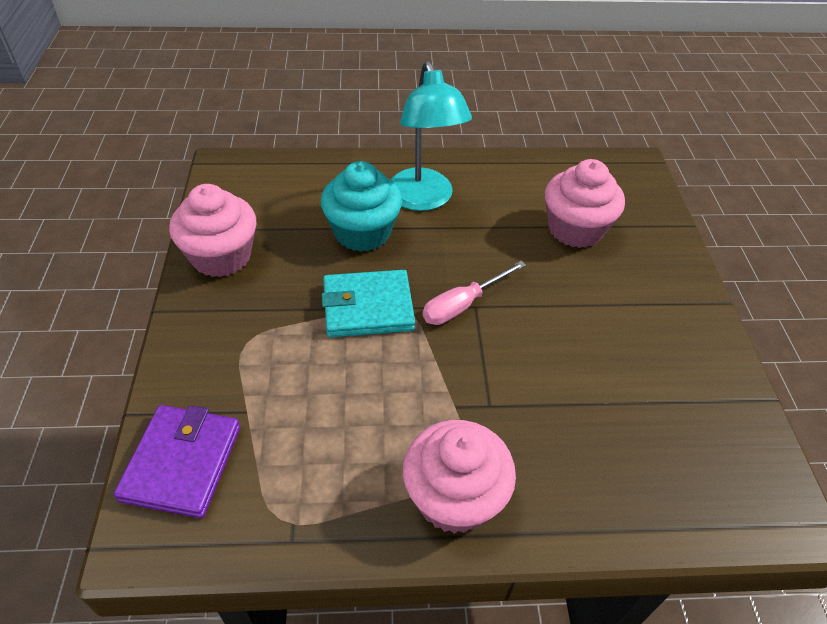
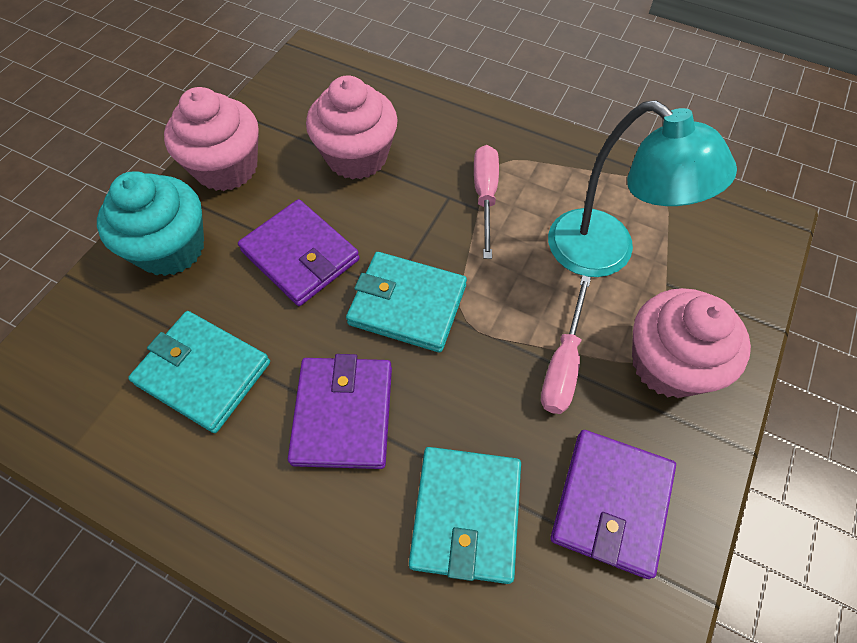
pink screwdriver: [423,261,526,325] = 1 -> [474,145,499,259] [541,275,591,414] = 2
purple wallet: [114,405,240,518] = 1 -> [238,199,360,306] [288,354,392,469] [551,430,676,579] = 3
turquoise wallet: [322,270,415,338] = 1 -> [128,311,270,433] [346,252,467,353] [409,447,521,584] = 3

